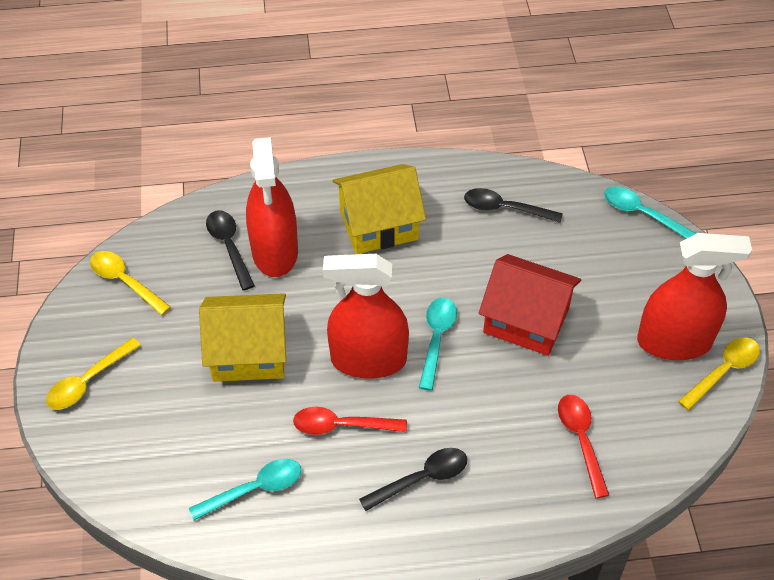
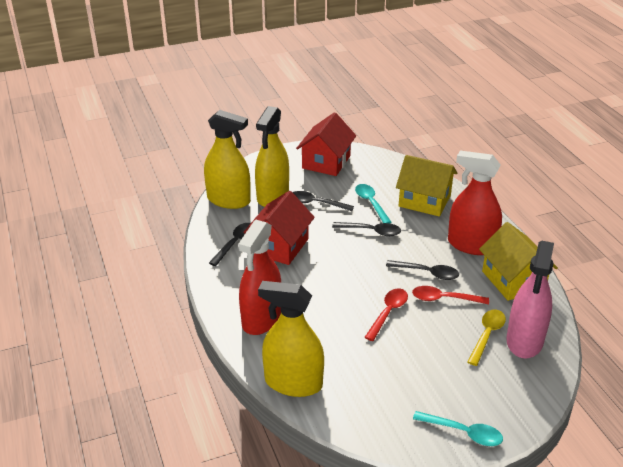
black spoon: [206,210,255,290] [359,448,467,511] [464,188,563,223] = 3 -> [209,223,251,266] [293,191,354,211] [332,222,401,236] [386,260,459,280] = 4
pink spray bottle: none = 0 -> [506,240,554,358] = 1
red house: [479,254,581,356] = 1 -> [243,191,315,265] [296,112,356,176] = 2
red spray bottle: [246,137,298,277] [323,254,409,379] [637,233,752,360] = 3 -> [238,220,282,335] [448,151,502,255] = 2
turquoise spoon: [189,459,301,520] [419,298,457,391] [604,186,696,239] = 3 -> [355,184,391,223] [413,411,503,446] = 2
yellow spoon: [46,338,141,410] [90,251,171,315] [678,337,760,410] = 3 -> [467,309,506,366] = 1
yellow spray bottle: none = 0 -> [204,110,251,209] [255,106,289,207] [258,281,324,397] = 3

